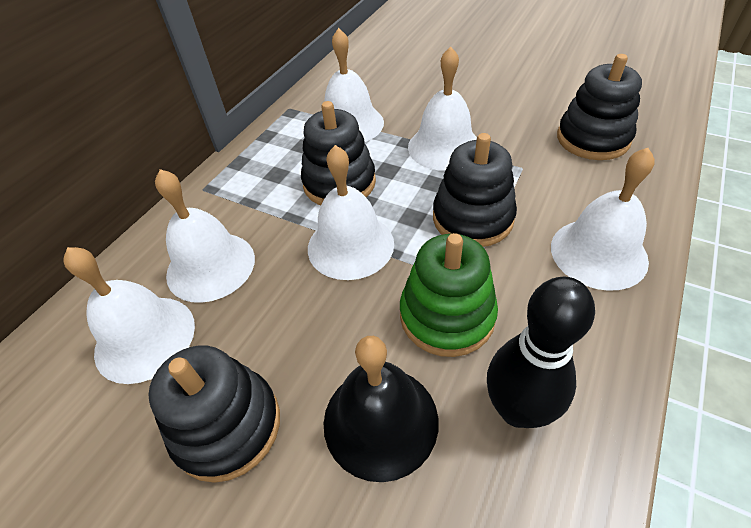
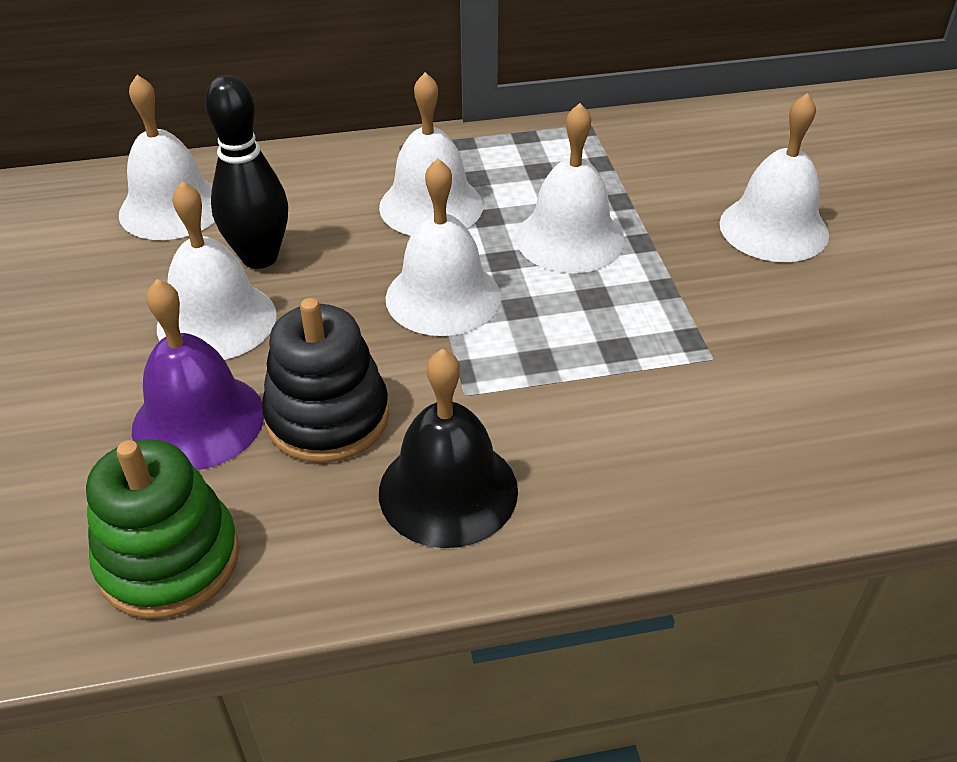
black stacking toy: [149,345,280,483] [301,101,376,205] [433,133,517,247] [557,54,642,160] = 4 -> [262,298,389,463] = 1
purple bell: none = 0 -> [132,279,264,470] = 1

